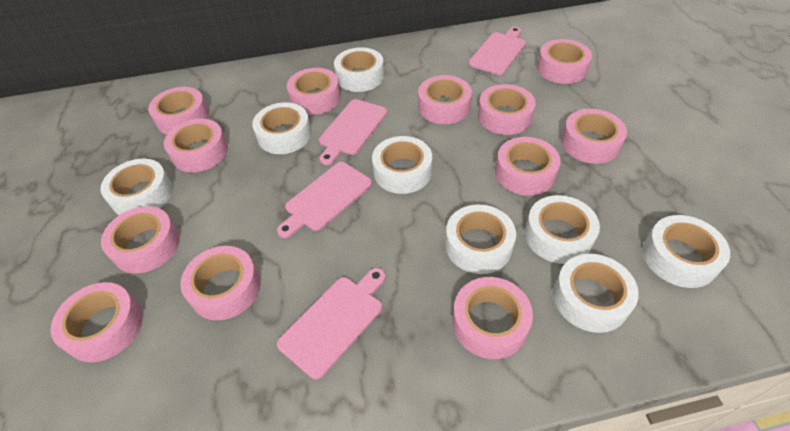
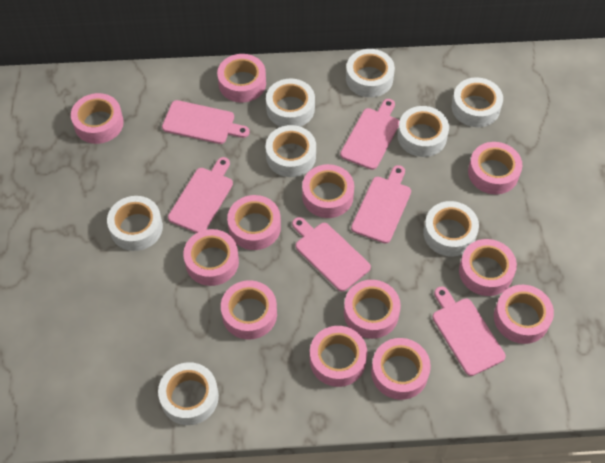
pink cutting board: [277,162,372,238] [277,268,386,380] [319,99,387,165] [468,27,526,75] = 4 -> [162,100,250,144] [168,157,233,233] [292,217,371,292] [340,99,399,170] [351,165,411,244] [433,286,506,376] = 6

